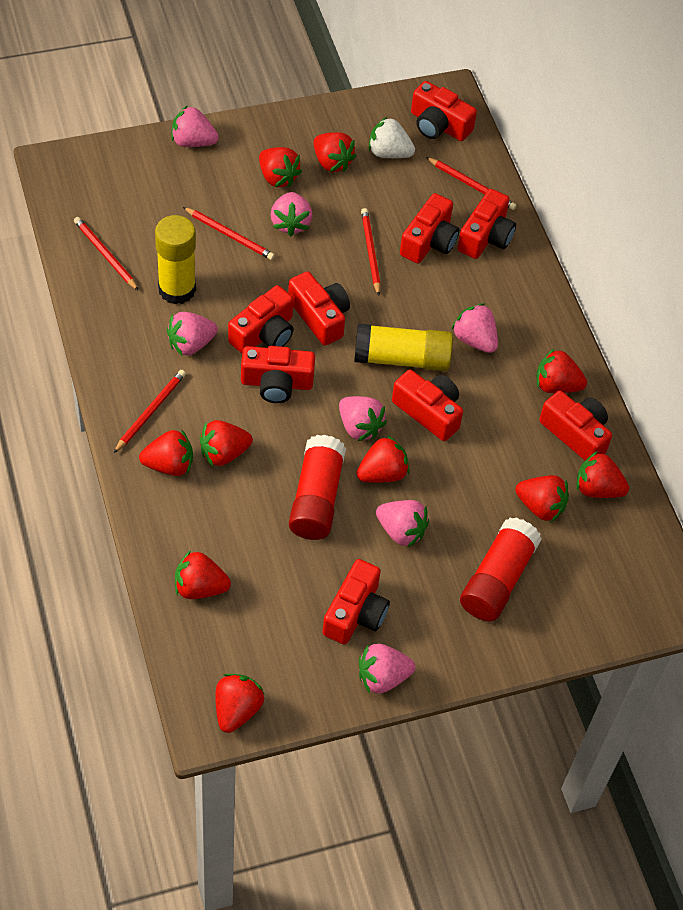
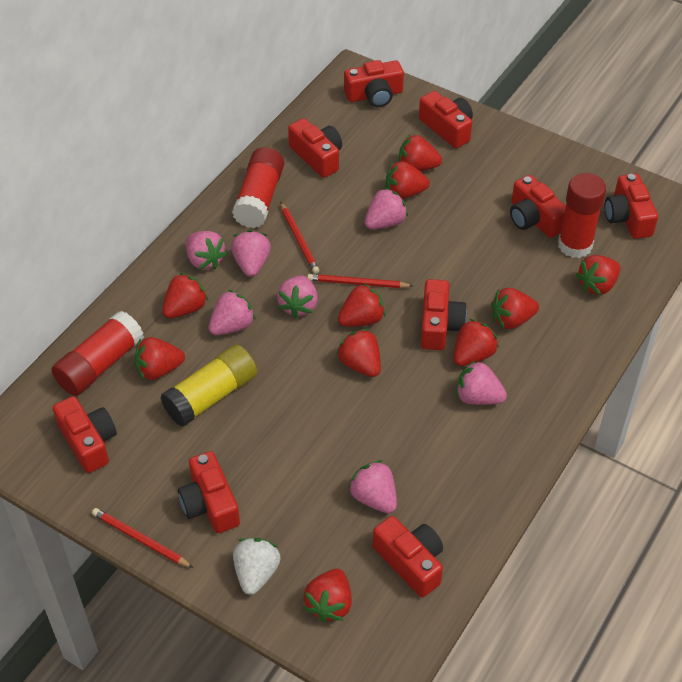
red glue stick: [289,435,346,540] [460,518,541,621] = 2 -> [52,311,144,396] [232,147,284,228] [558,173,606,258] = 3
red pencil: [74,217,139,291] [114,370,186,453] [183,207,275,260] [361,208,381,296] [426,157,517,210] = 5 -> [92,508,193,568] [281,202,319,274] [307,274,413,288] = 3
yellow glue stick: [155,215,196,305] [354,324,453,371] = 2 -> [160,345,257,427] = 1

